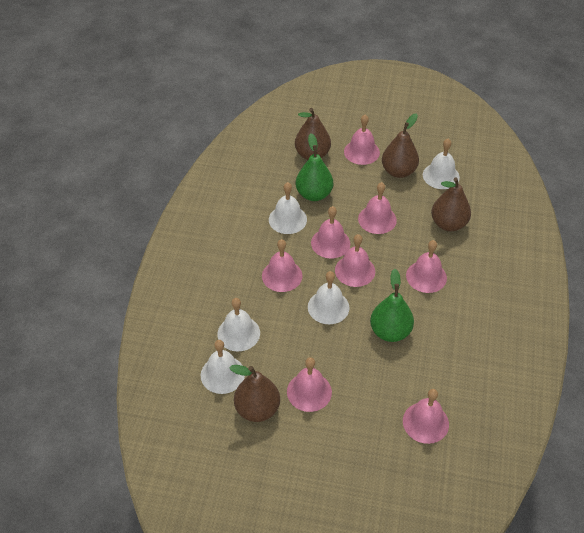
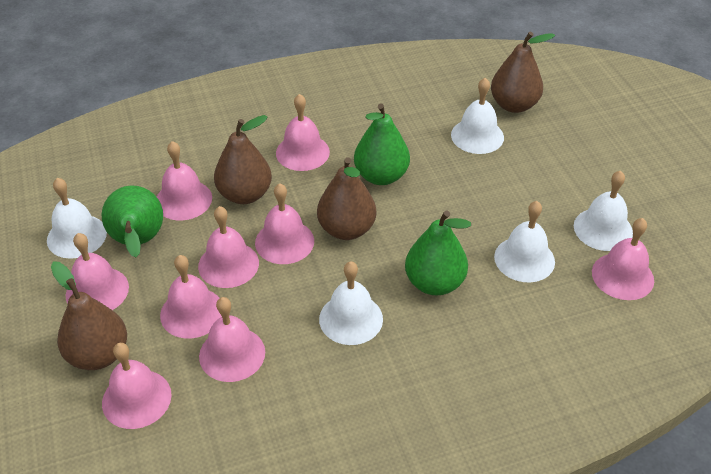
green pear: [296,133,333,201] [370,269,414,342] = 2 -> [101,185,163,257] [354,103,410,185] [405,210,471,295] = 3
pink bell: [262,239,303,292] [287,357,332,412] [311,206,350,258] [335,234,375,287] [344,115,380,165] [358,182,397,234] [403,389,449,444] [406,240,447,293] = 8 -> [66,233,129,310] [102,343,172,429] [157,141,212,220] [160,255,222,339] [198,206,259,288] [199,297,265,382] [255,183,314,264] [276,94,330,171] [592,218,654,300] = 9

